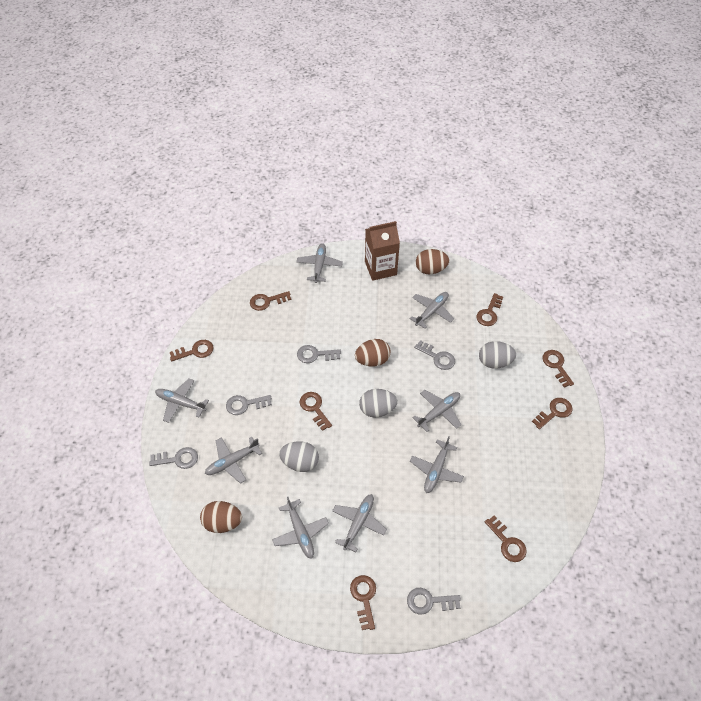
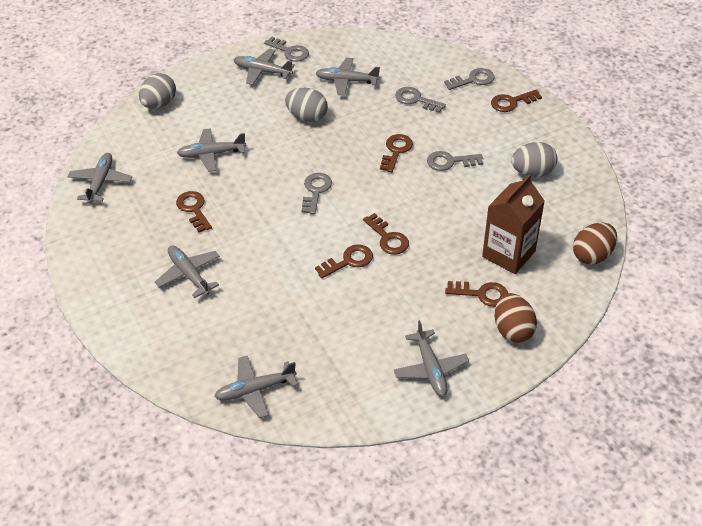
brown egg: [200,501,242,533] [355,339,391,367] [416,249,449,274] = 3 -> [495,293,537,343] [573,222,617,265] = 2
brown key: [169,340,214,361] [250,291,291,311] [300,392,332,431] [350,575,376,630] [476,293,503,326] [485,516,527,562] [532,398,572,429] [543,350,574,388] = 8 -> [176,191,212,232] [315,244,373,278] [363,213,409,255] [380,134,413,172] [445,281,508,307] [491,90,542,112] = 6
grey plane: [155,378,209,423] [205,437,262,484] [272,497,329,559] [297,243,343,283] [332,494,387,552] [409,292,454,329] [410,436,464,493] [412,390,461,432] = 8 -> [68,153,132,204] [155,245,220,298] [177,128,246,172] [214,356,298,418] [233,49,295,85] [316,58,380,96] [394,320,469,397] = 7

